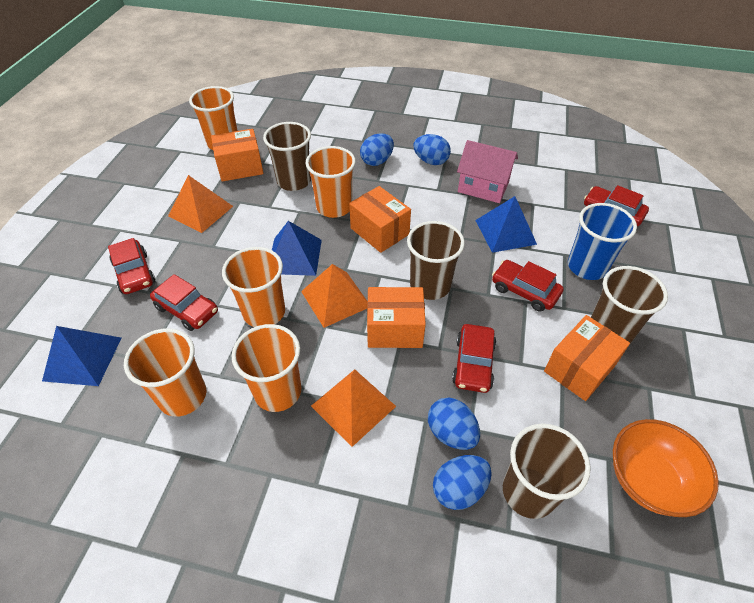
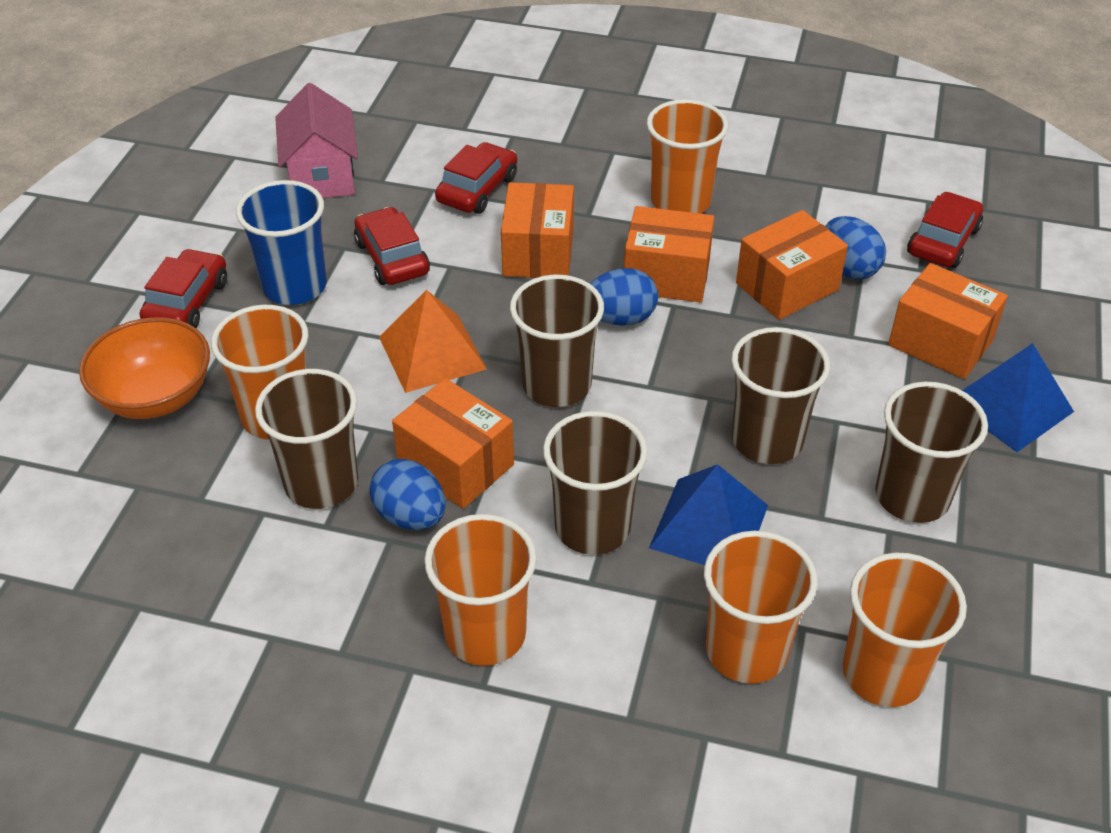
blue egg: [360,133,394,166] [413,134,451,165] [428,398,480,450] [433,455,492,510] = 4 -> [369,459,446,530] [590,268,658,326] [825,216,886,279] = 3
blue pyramid: [42,326,121,386] [272,221,322,276] [475,196,537,253] = 3 -> [649,464,768,565] [962,343,1074,452] = 2
brown cup: [263,122,311,191] [407,221,465,300] [503,424,591,519] [591,266,668,343] = 4 -> [255,369,358,509] [510,275,604,407] [543,411,648,555] [731,327,830,464] [875,382,988,523] = 5
orange box: [211,129,264,182] [349,186,411,253] [367,287,426,348] [544,315,630,401] = 4 -> [392,378,514,509] [501,182,574,278] [624,206,714,302] [736,210,848,320] [888,263,1008,379] = 5
orange pyramid: [168,175,233,233] [301,264,368,328] [311,369,396,447] = 3 -> [379,290,487,393] = 1
red car: [108,238,155,294] [150,274,218,331] [452,324,497,393] [492,260,564,312] [584,185,649,226] = 5 -> [139,249,227,328] [354,207,430,285] [435,142,517,214] [907,192,983,268] = 4

